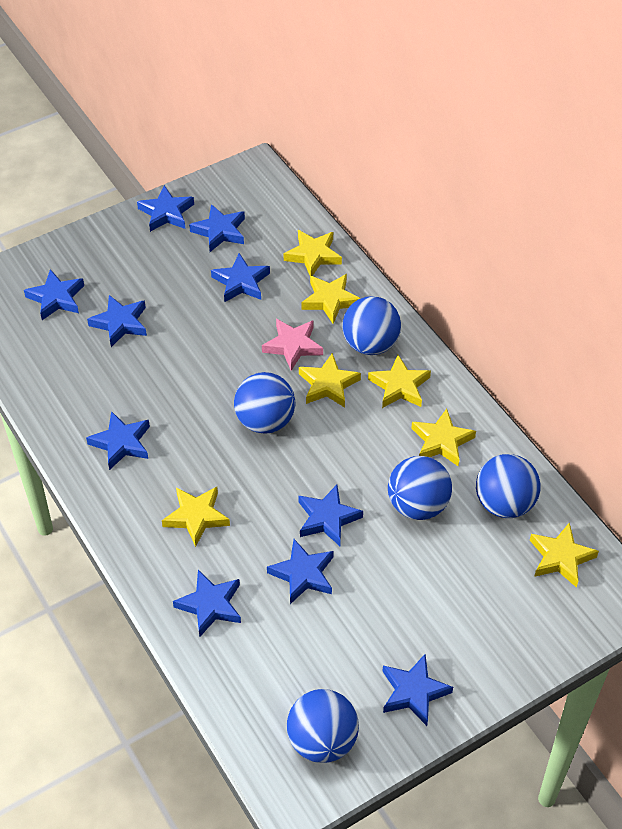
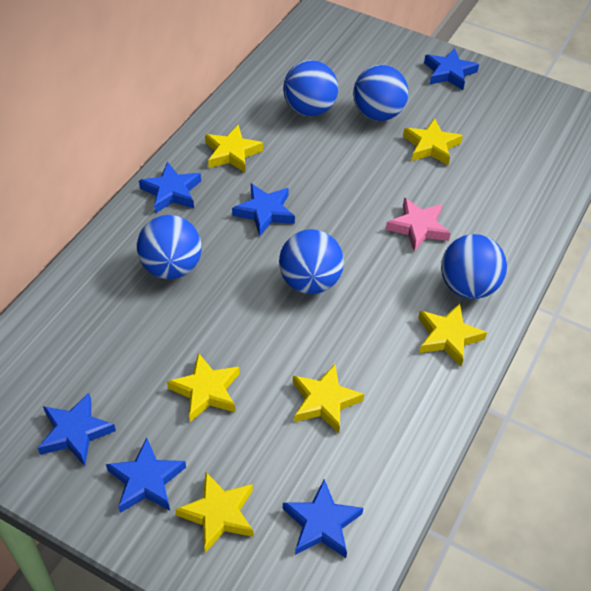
blue star: [24,269,84,320] [86,411,150,470] [87,295,147,347] [137,185,194,232] [173,570,241,637] [189,204,245,252] [211,253,270,302] [267,539,334,604] [299,485,363,546] [382,654,453,726] = 10 -> [38,393,116,466] [106,438,186,513] [139,162,201,213] [232,184,295,237] [283,479,363,558] [424,48,479,90] = 6
yellow star: [162,487,230,547] [284,230,342,276] [299,353,361,408] [301,274,361,324] [368,355,431,408] [411,409,476,467] [530,522,599,588] = 7 -> [167,353,240,422] [175,472,253,553] [205,125,263,173] [293,364,364,433] [403,118,463,165] [418,303,487,366] = 6

